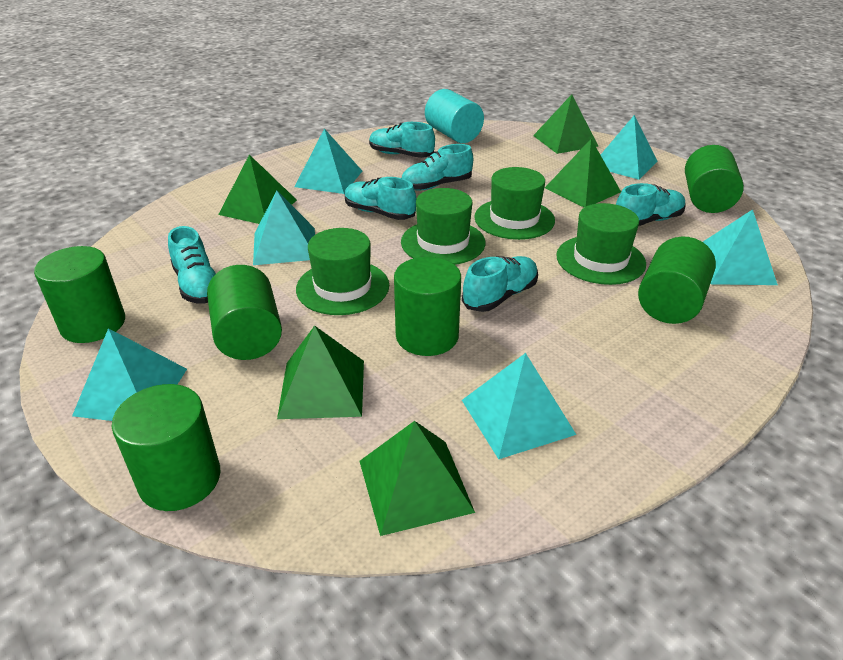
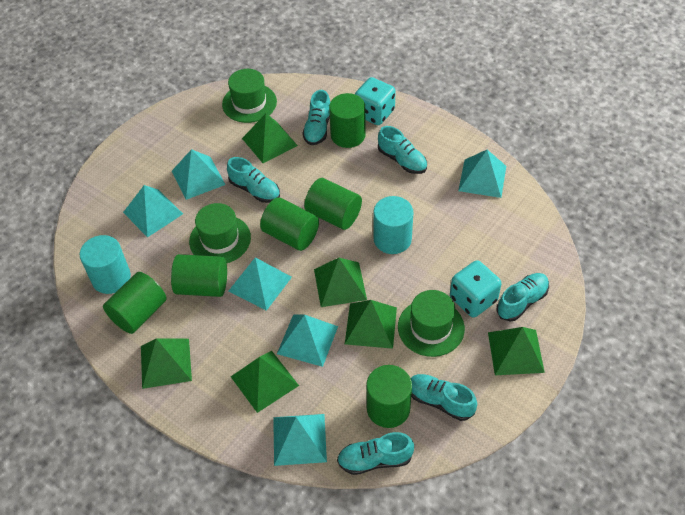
green hat: [296,228,389,315] [401,188,486,265] [474,167,555,240] [556,203,646,285] = 4 -> [189,203,251,263] [222,69,277,123] [398,290,465,357] = 3
green pyramid: [218,155,297,224] [277,326,364,419] [360,421,475,536] [533,94,598,154] [545,139,621,207] = 5 -> [141,338,192,389] [231,351,299,413] [242,113,298,163] [314,258,367,307] [345,300,397,349] [488,327,545,375] = 6
turquoise cylinder: [425,89,484,143] = 1 -> [80,235,131,294] [373,196,413,254] = 2
turquoise dice: none = 0 -> [355,77,395,125] [450,260,502,317] = 2

